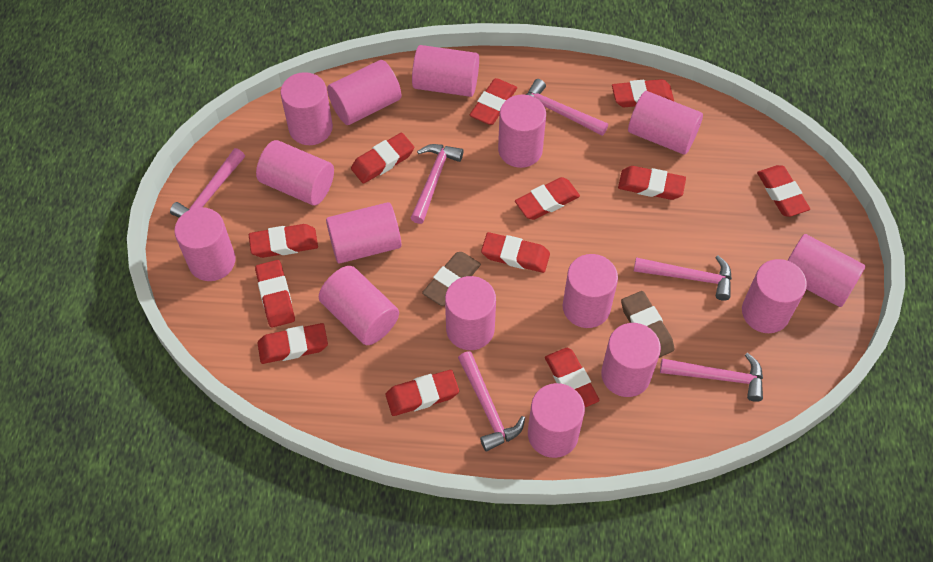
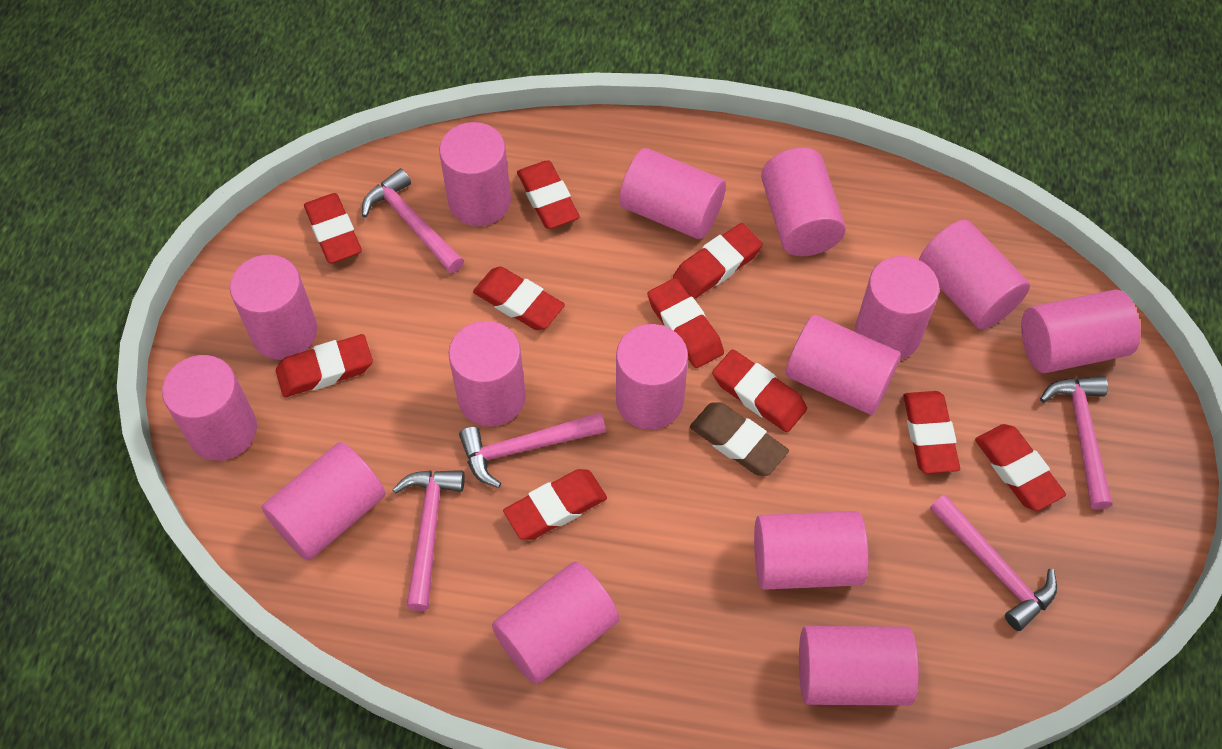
brown eraser: [422,252,481,306] [621,291,675,358] = 2 -> [690,402,789,476] = 1
pink hammer: [170,148,245,218] [411,144,464,224] [458,351,525,451] [526,79,608,136] [634,255,732,301] [660,353,763,402] = 6 -> [362,168,464,273] [392,470,465,611] [459,412,606,488] [930,495,1057,631] [1040,376,1112,510] = 5
red eraser: [249,224,318,258] [255,260,295,328] [257,323,328,364] [351,133,414,184] [386,370,459,416] [470,78,517,125] [481,232,550,273] [515,177,580,220] [545,348,599,407] [612,79,674,107] [618,166,686,200] [757,165,810,217] = 12 -> [276,334,373,397] [304,193,362,263] [473,266,565,330] [503,469,607,540] [517,160,580,229] [647,278,724,368] [673,223,763,299] [712,349,807,432] [904,391,960,473] [975,424,1066,511] = 10

